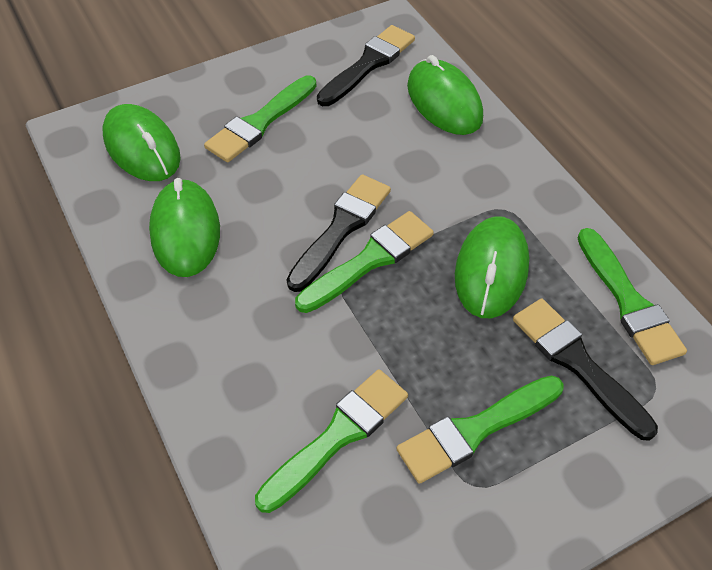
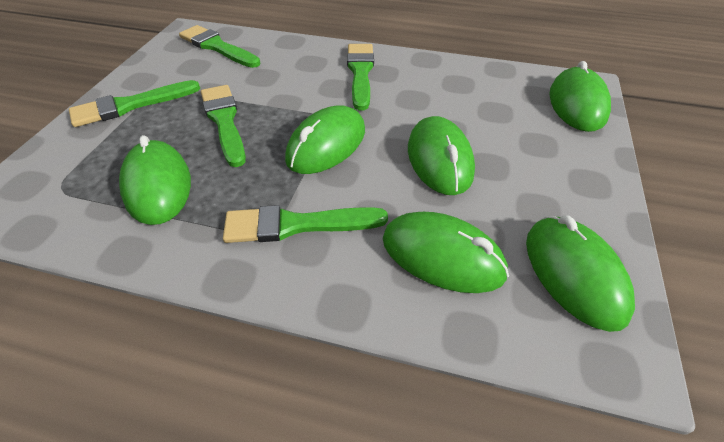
black brush: [287,174,391,292] [317,25,415,106] [513,298,658,441] = 3 -> none = 0
green mouse: [102,104,181,181] [149,178,220,277] [407,55,483,135] [455,216,529,318] = 4 -> [119,135,191,225] [285,105,365,174] [383,212,509,293] [408,116,475,195] [526,215,635,332] [549,61,611,132] = 6

